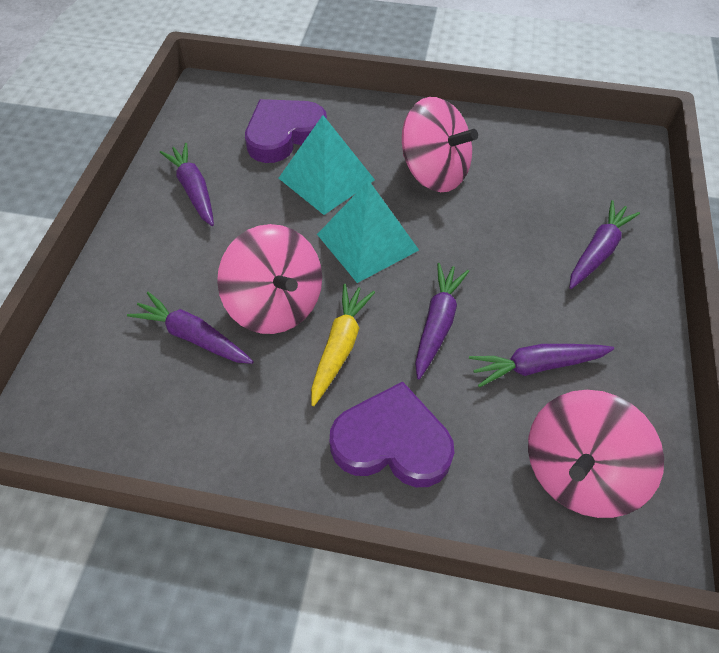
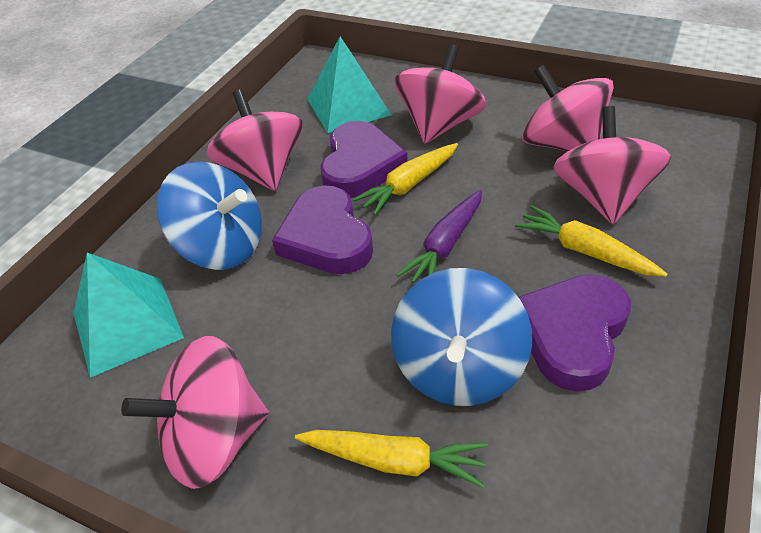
blue spinning top: none = 0 -> [157,161,262,270] [391,268,532,406] = 2
pink spinning top: [217,224,322,334] [402,97,478,192] [528,390,664,518] = 3 -> [121,336,269,489] [207,89,303,191] [394,44,486,144] [522,64,614,152] [553,106,671,224] = 5
purple carrot: [127,292,254,364] [160,143,214,226] [415,263,469,380] [469,344,614,387] [569,200,640,289] = 5 -> [397,190,482,283] = 1
purple heart: [245,99,327,163] [330,381,454,487] = 2 -> [272,185,373,274] [321,121,408,198] [519,274,631,391] = 3
yellow carrot: [311,284,375,406] = 1 -> [295,430,488,488] [352,143,458,215] [515,205,667,277] = 3

